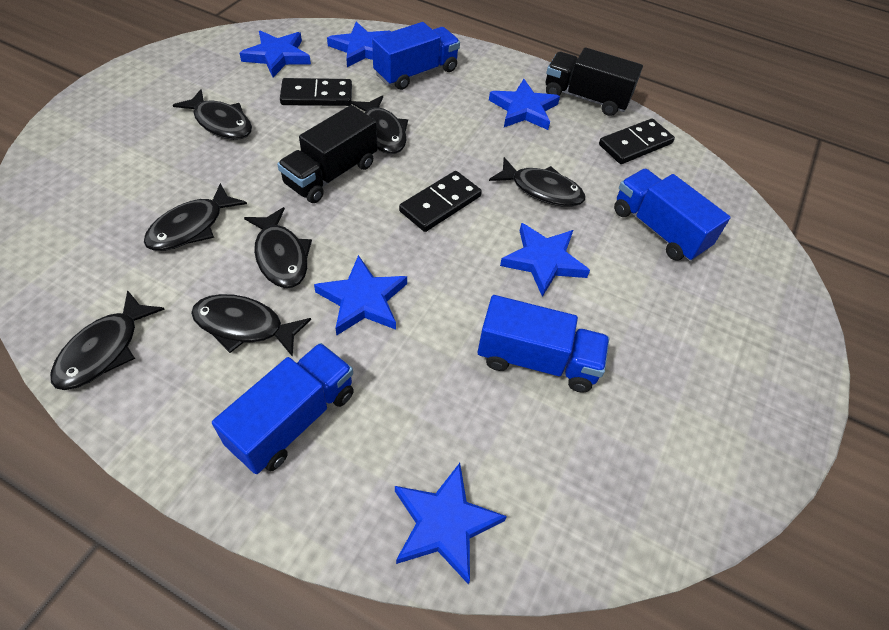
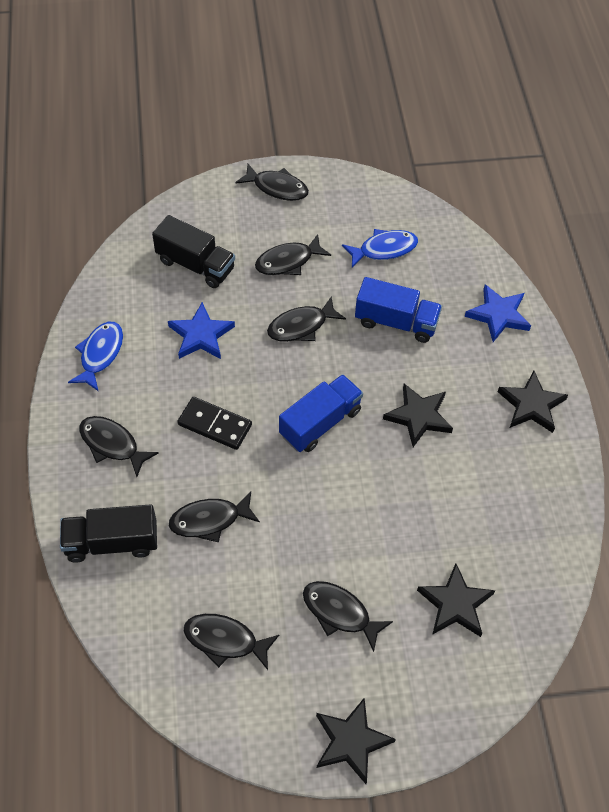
black domino: [280,78,352,106] [399,171,482,232] [599,119,675,164] = 3 -> [177,397,252,450] = 1
black star: none = 0 -> [316,698,396,784] [383,384,453,447] [417,563,495,637] [498,371,568,433] = 4
blue fish: none = 0 -> [68,322,123,392] [342,229,418,268] = 2
blue star: [239,30,311,77] [314,255,407,335] [327,21,392,67] [395,463,507,584] [489,79,560,130] [500,223,590,297] = 6 -> [168,302,235,359] [465,285,531,342] = 2
blue truck: [212,343,354,474] [372,22,460,90] [477,295,609,393] [614,169,731,261] = 4 -> [279,374,363,452] [355,277,442,343] = 2

